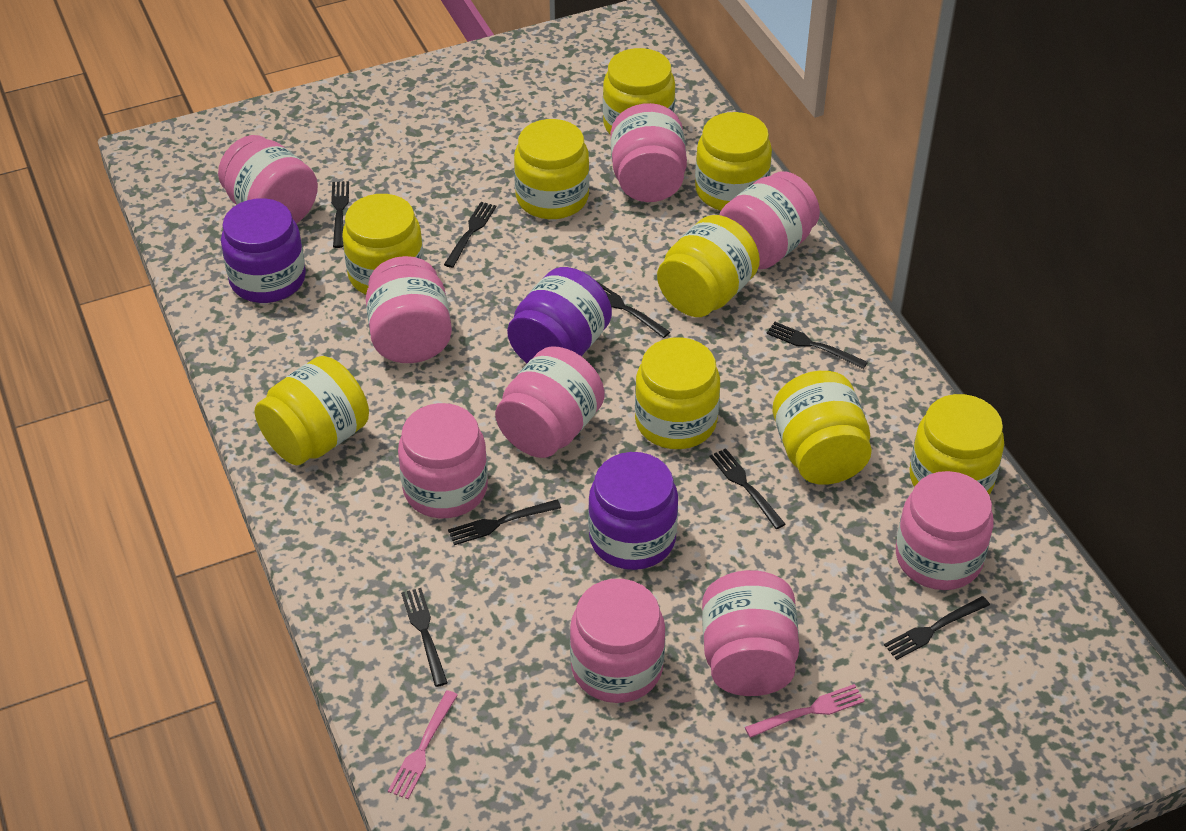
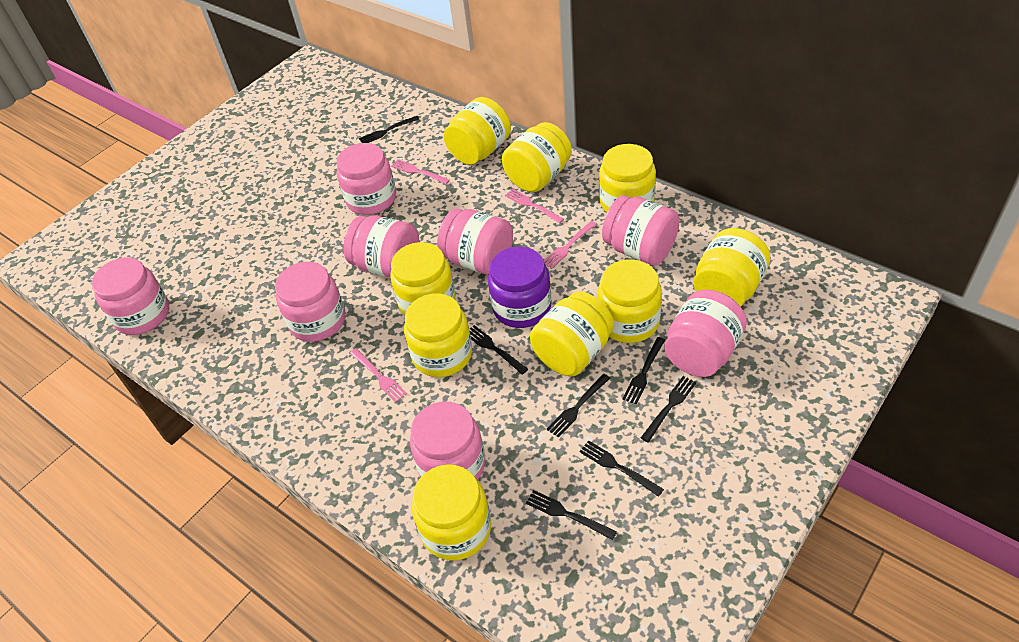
black fork: [331,181,349,248] [401,588,448,687] [444,202,496,268] [448,500,561,545] [597,281,670,338] [710,448,785,529] [766,322,868,369] [884,596,990,660] = 8 -> [359,116,419,143] [470,325,528,375] [526,490,617,540] [547,374,610,438] [579,440,664,497] [622,337,665,405] [641,376,696,442] = 7
pink fork: [388,690,458,799] [745,684,864,738] = 2 -> [350,348,407,402] [391,159,450,184] [505,189,564,224] [544,221,597,269] = 4
pink jar: [218,135,318,224] [366,256,452,363] [398,403,488,518] [495,346,605,458] [570,579,665,703] [610,103,687,202] [702,570,799,696] [719,171,820,269] [896,471,994,590] = 9 -> [92,257,169,335] [275,262,345,342] [337,143,396,215] [343,215,419,278] [410,402,485,480] [437,209,513,275] [602,195,679,266] [664,290,747,377] = 8
purple jar: [221,198,306,303] [507,267,612,363] [588,452,678,570] = 3 -> [488,247,551,328] = 1

